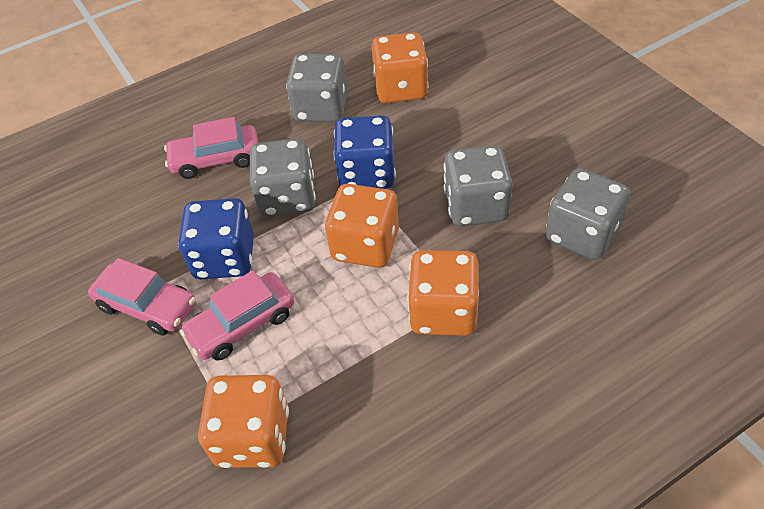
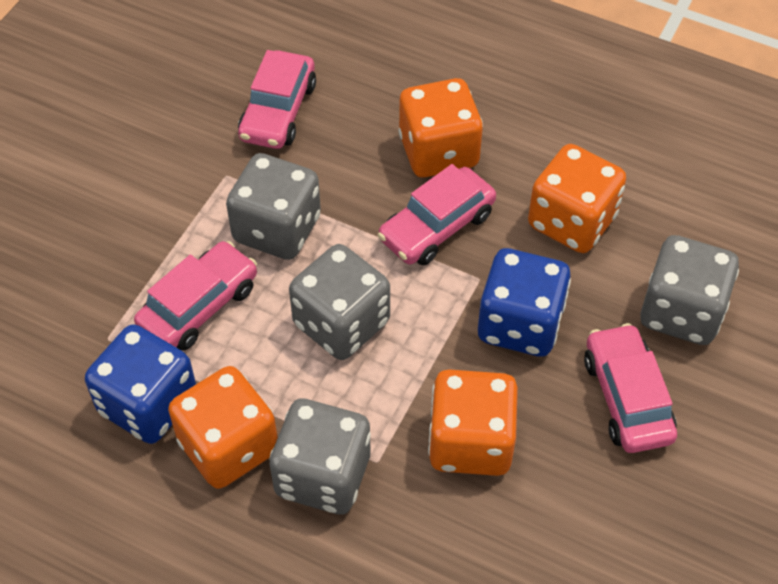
pink car: [88,258,196,336] [164,117,258,179] [180,270,294,361] = 3 -> [134,241,257,351] [238,50,316,149] [378,164,496,266] [584,323,677,453] = 4

